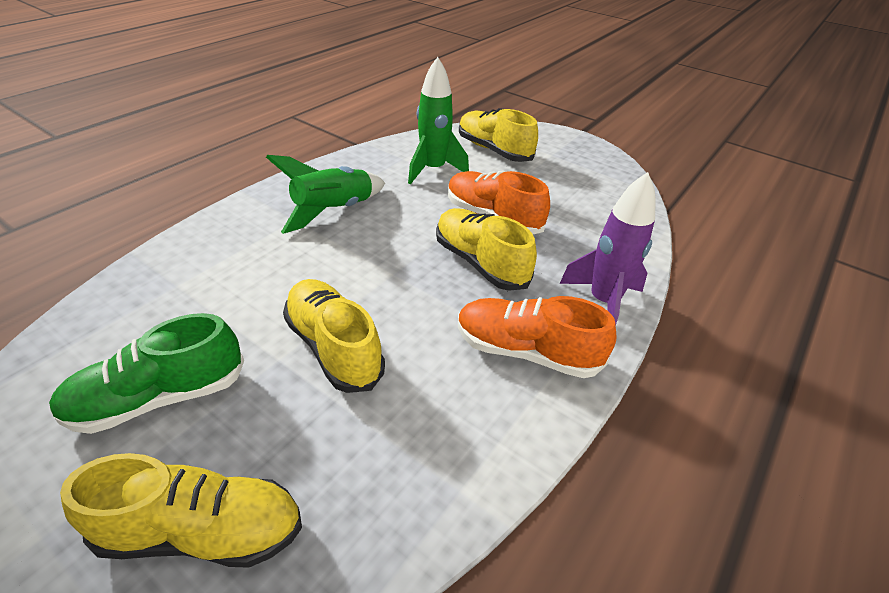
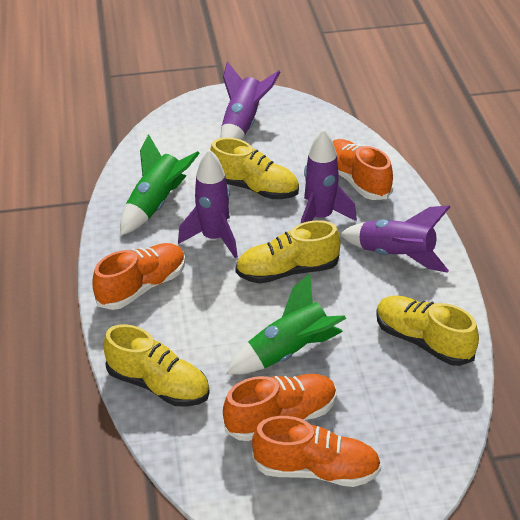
green shoe: [49,313,244,434] = 1 -> none = 0
orange shoe: [448,171,550,234] [458,296,616,378] = 2 -> [93,243,185,310] [223,374,337,441] [252,416,381,487] [333,139,393,200] = 4
purple rocket: [560,172,655,325] = 1 -> [178,149,238,258] [221,62,280,140] [301,129,357,223] [340,205,450,273] = 4

